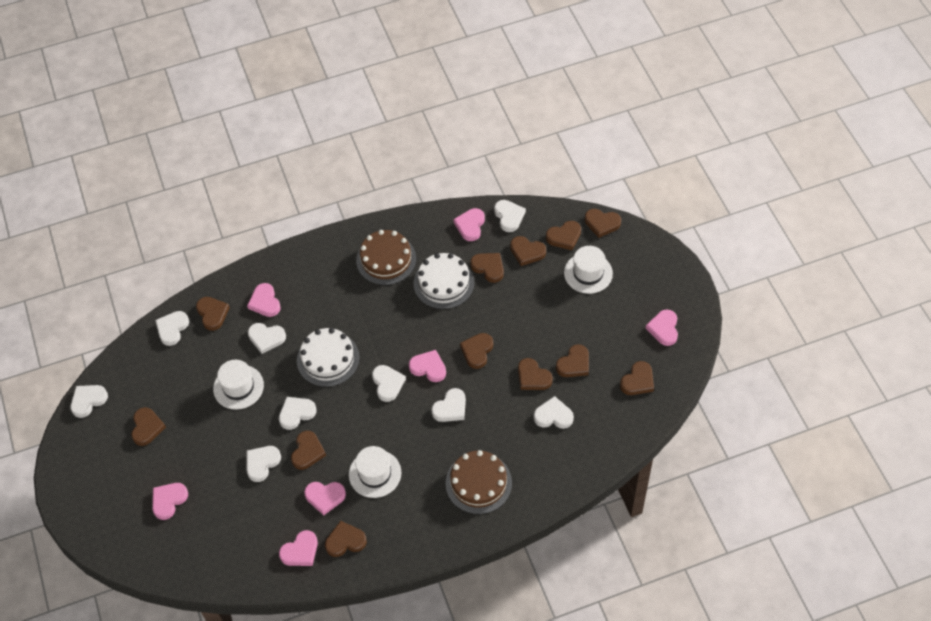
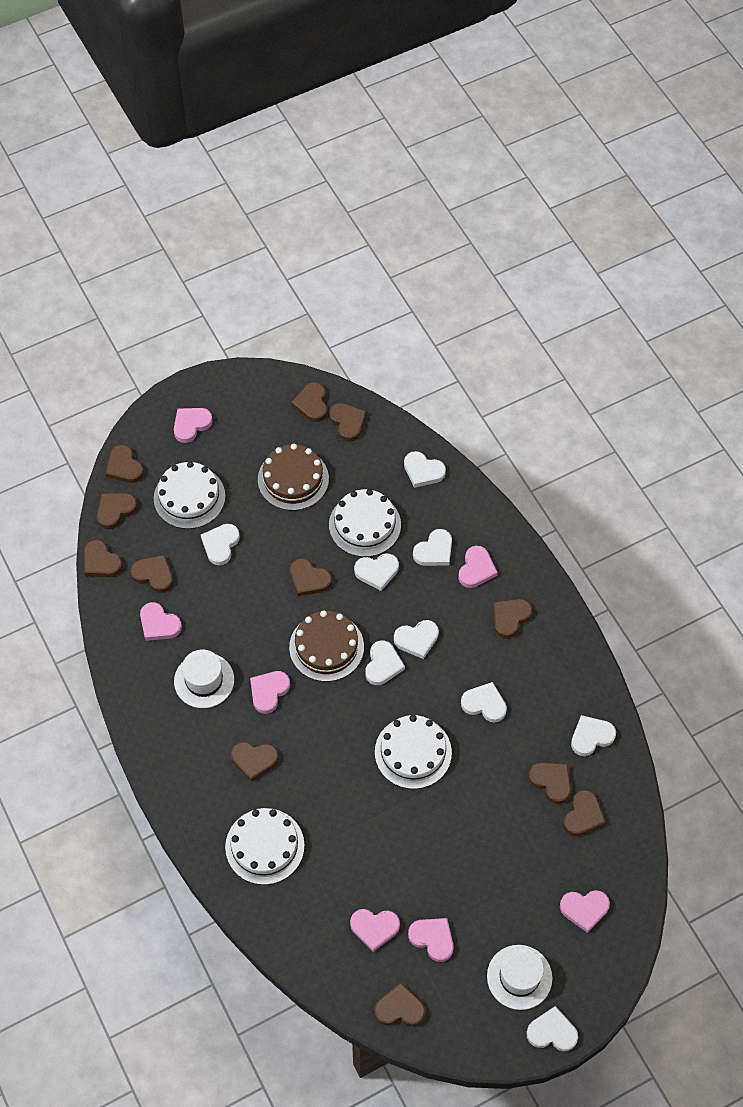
white cake: [297,328,360,387] [413,253,474,309] = 2 -> [154,461,226,529] [225,808,305,885] [329,489,401,557] [375,715,452,789] = 4
white hat: [213,360,264,410] [349,446,401,498] [564,246,613,294] = 3 -> [174,649,234,708] [487,945,552,1010] = 2

